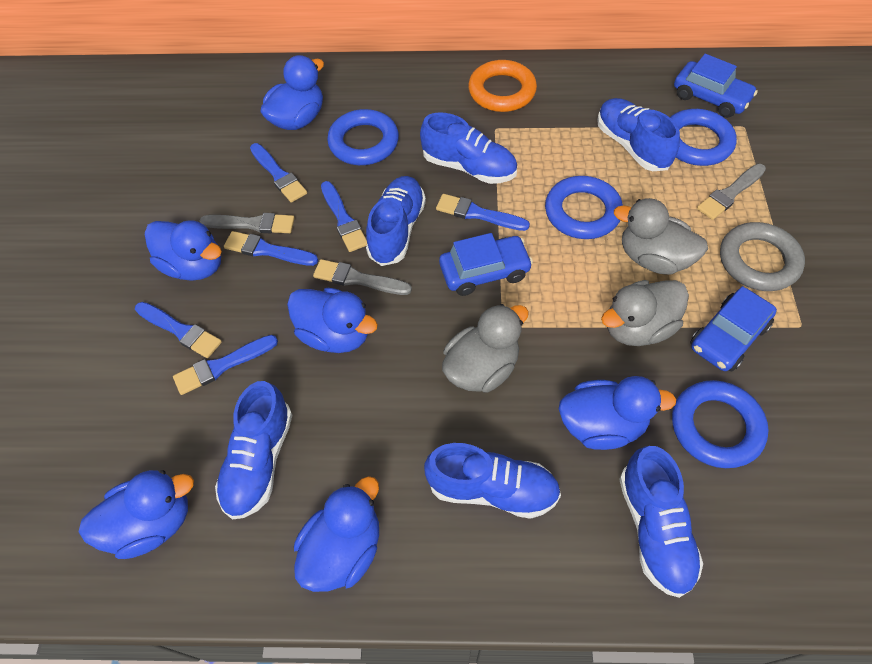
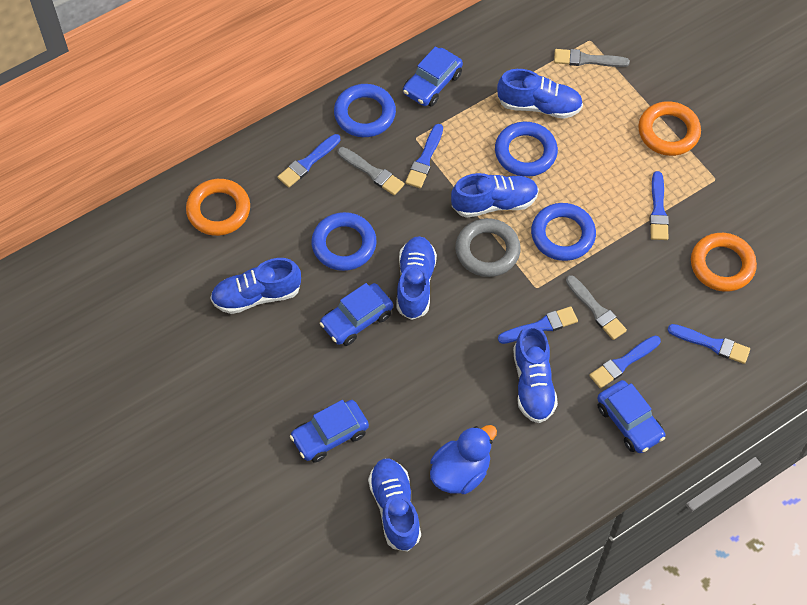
blue car: [439,233,533,296] [674,54,758,118] [690,286,777,372] = 3 -> [290,400,369,463] [320,283,393,346] [403,46,463,107] [597,380,665,453] = 4
blue duck: [79,470,194,559] [145,220,222,281] [260,55,324,130] [287,288,378,353] [294,476,379,592] [559,376,676,450] = 6 -> [430,425,497,494] = 1
grey duck: [442,304,529,393] [601,280,689,346] [614,198,708,275] = 3 -> none = 0
orange ring: [468,60,537,112] = 1 -> [186,179,250,236] [638,101,701,156] [691,233,757,292] = 3

